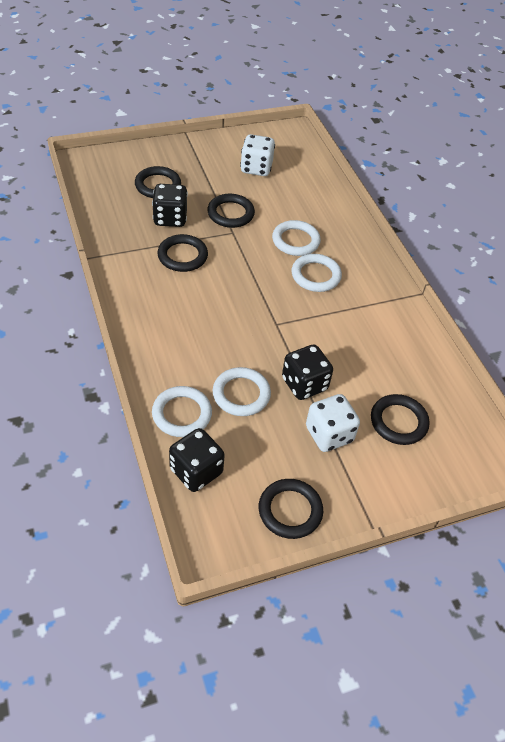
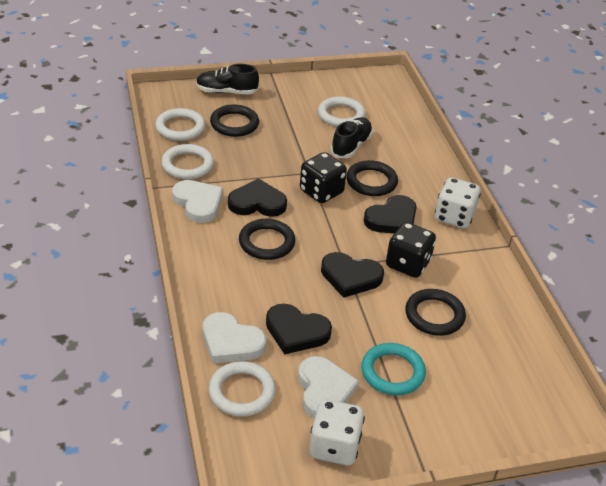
black dice: [152,184,188,227] [169,428,225,492] [282,344,333,400] = 3 -> [300,152,347,203] [386,222,436,278] = 2
black heart: none = 0 -> [228,178,287,217] [266,304,332,354] [321,252,384,298] [364,195,417,234] = 4
black ring: [135,166,181,198] [157,234,208,272] [207,194,255,228] [259,479,323,539] [371,394,430,445] = 5 -> [210,104,259,137] [239,219,295,260] [346,160,398,196] [405,289,466,336] = 4
black shoe: none = 0 -> [196,64,259,95] [330,117,373,158] = 2
turquoise ring: none = 0 -> [361,343,426,395] = 1
white heart: none = 0 -> [172,180,223,223] [203,312,266,363] [298,356,359,418] = 3

